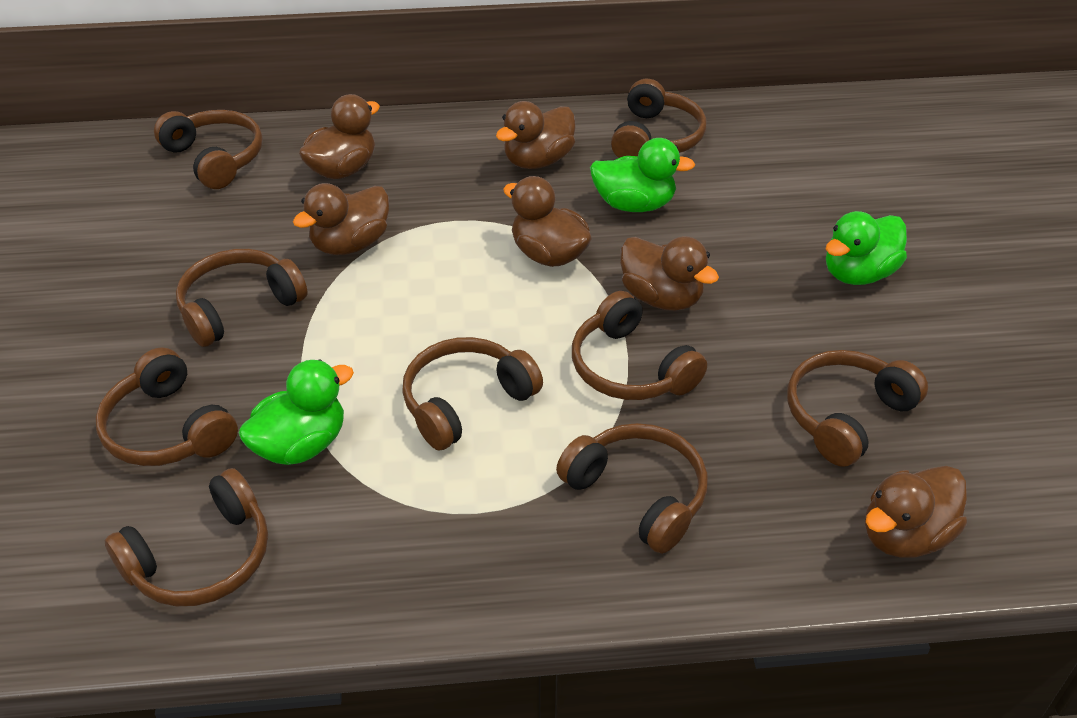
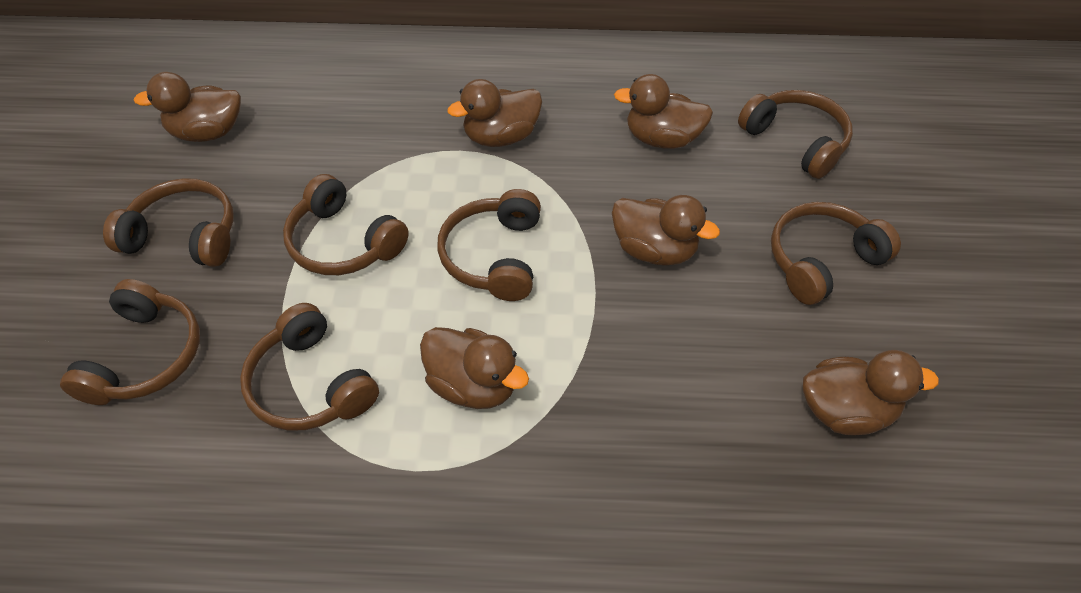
brown headphones: [95,347,238,466] [104,468,268,606] [154,110,263,189] [176,249,308,347] [402,337,543,450] [556,423,708,554] [572,291,707,400] [611,79,706,158] [787,350,928,467] = 9 -> [60,279,200,405] [103,178,233,267] [240,303,379,431] [283,174,409,275] [437,189,541,301] [738,90,853,179] [771,202,901,305] = 7
green duck: [239,360,354,465] [590,138,695,212] [826,211,907,285] = 3 -> none = 0

